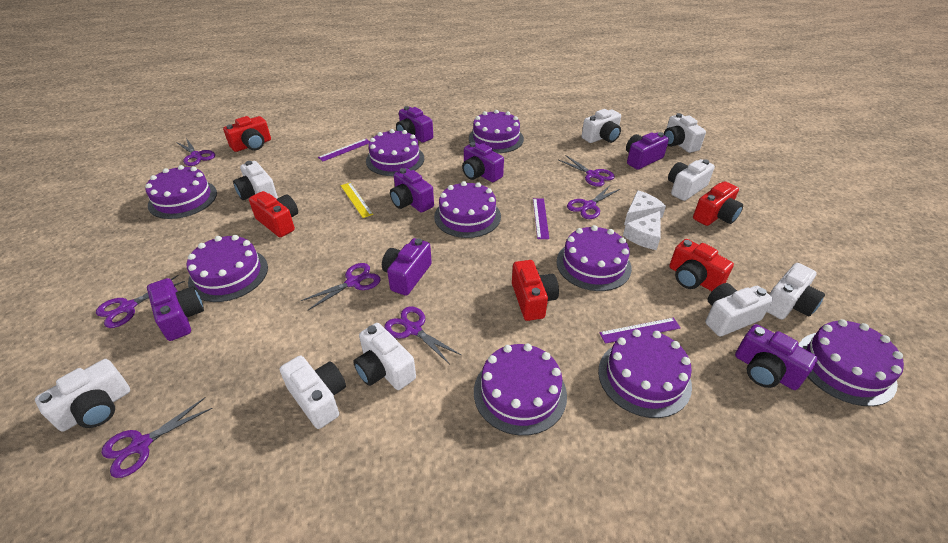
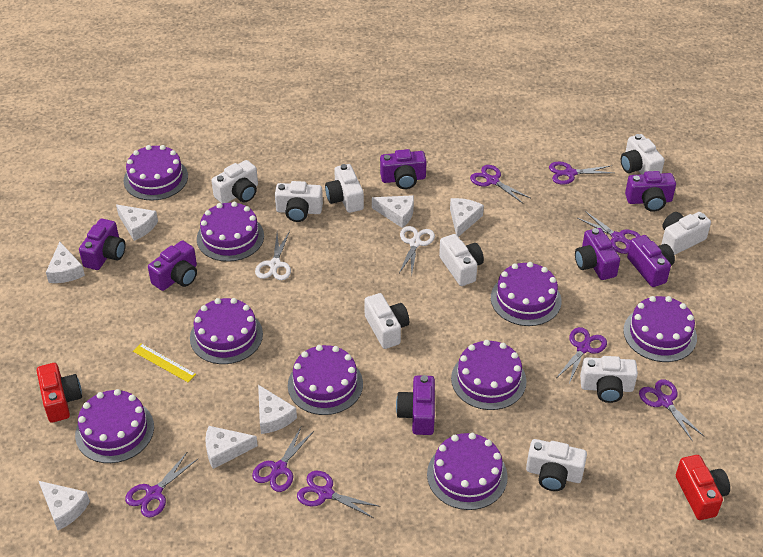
purple ruler: [318,139,370,161] [533,198,549,239] [599,318,681,344] = 3 -> none = 0
purple scissors: [96,275,185,328] [101,397,212,478] [176,138,215,166] [301,263,381,310] [384,307,461,363] [559,155,615,187] [567,185,620,219] = 7 -> [125,453,198,518] [252,427,314,492] [297,471,380,518] [470,165,530,203] [549,162,613,185] [556,327,607,384] [578,211,641,254] [639,379,704,442] = 8
red camera: [223,116,271,152] [249,191,298,237] [512,260,559,321] [669,239,734,291] [693,181,743,226] = 5 -> [37,363,82,423] [676,455,730,520] = 2
white cheese: [623,211,661,250] [624,190,666,225] = 2 -> [39,481,90,530] [46,242,85,283] [116,204,158,241] [205,426,258,469] [258,385,297,434] [372,195,414,228] [450,198,484,237] = 7
white scissors: none = 0 -> [255,231,291,280] [399,226,435,275] = 2

